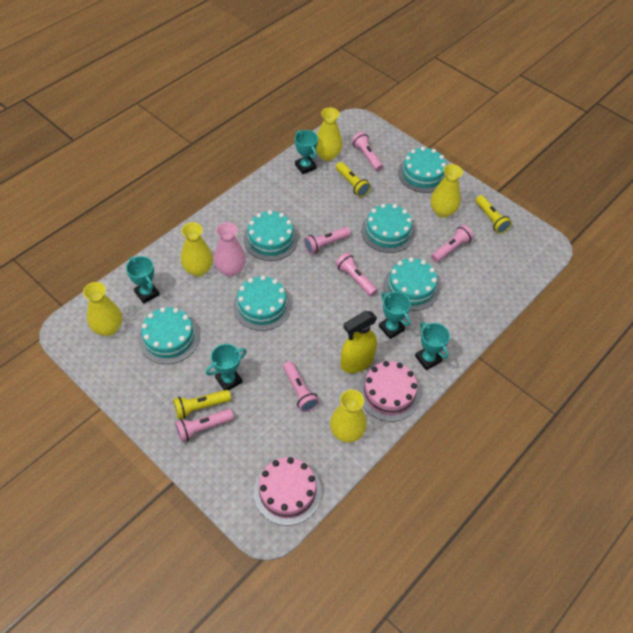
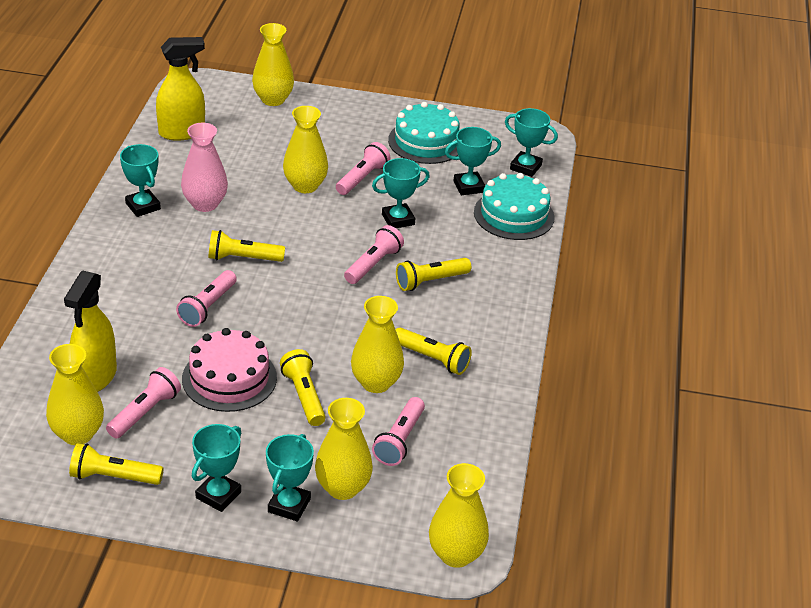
pink cake: [254,457,322,526] [358,361,420,422] = 2 -> [182,328,277,412] = 1
pink flashlight: [175,409,234,443] [283,361,319,412] [304,227,351,254] [335,253,377,296] [352,132,383,171] [431,225,474,262] = 6 -> [106,367,181,439] [176,270,237,327] [336,142,391,195] [344,225,404,284] [372,397,425,466] = 5
turquoise cake: [139,307,199,364] [233,276,291,331] [244,210,298,261] [361,204,415,253] [383,257,440,311] [398,147,447,193] = 6 -> [388,102,459,164] [474,173,555,240] = 2
turquoise trophy: [126,256,159,304] [206,344,247,390] [295,130,318,174] [379,292,411,339] [415,322,450,370] = 5 -> [120,144,161,217] [192,424,241,512] [266,434,314,522] [372,158,430,228] [445,127,501,195] [505,108,558,177] = 6
yellow flashlight: [173,390,231,420] [336,162,371,197] [476,195,512,234] = 3 -> [69,443,164,485] [209,230,285,262] [280,349,326,426] [396,258,471,291] [396,327,472,375] = 5
yellow spray bottle: [341,311,377,373] = 1 -> [64,270,117,392] [156,37,205,141] = 2
yellow vase: [83,282,122,336] [181,222,213,277] [316,108,342,161] [330,390,367,443] [431,164,463,218] = 5 -> [46,344,104,445] [252,23,294,106] [283,106,328,193] [315,398,373,500] [351,296,404,393] [429,463,489,568] = 6

